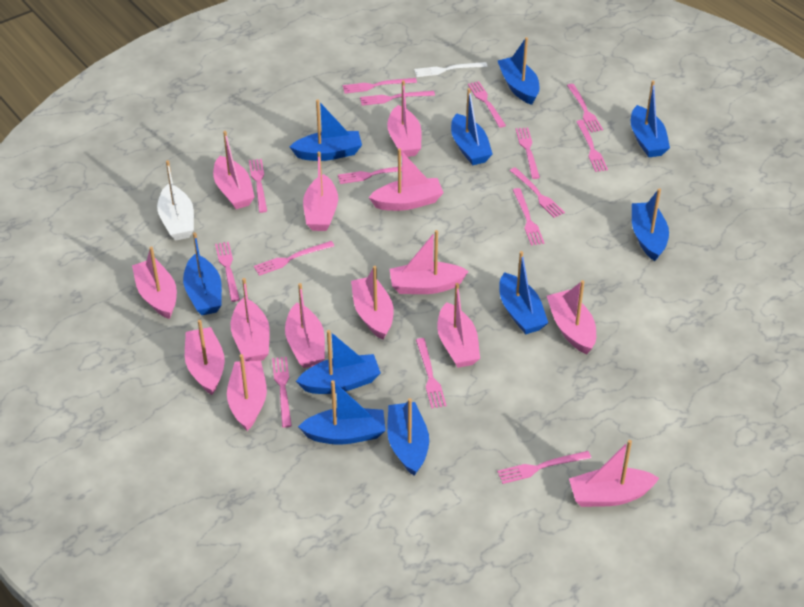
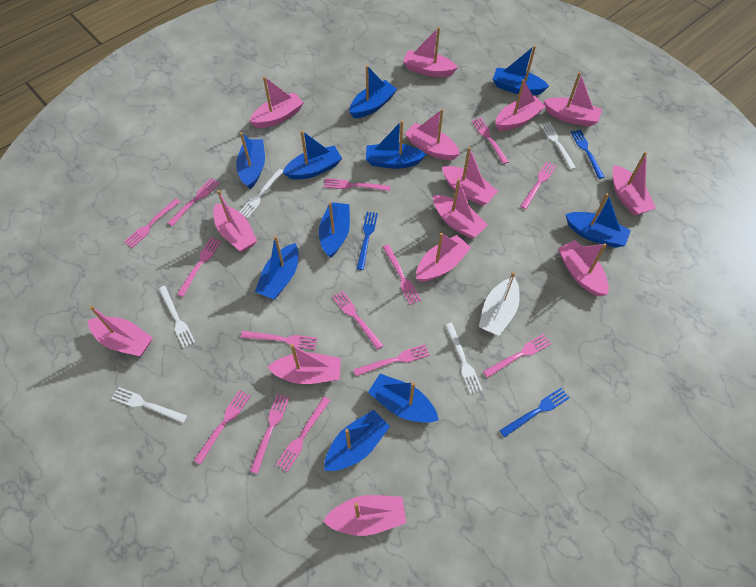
blue fork: none = 0 -> [357,212,378,270] [499,388,569,437] [571,129,604,179] = 3
pink fork: [215,242,240,302] [249,159,267,213] [254,241,334,276] [272,357,292,428] [338,165,416,184] [343,78,417,94] [360,91,435,106] [416,338,446,409] [468,81,506,128] [497,451,591,484] [510,167,565,218] [513,188,544,246] [516,127,540,179] [567,84,603,133] [576,120,608,172] = 15 -> [124,198,181,248] [168,178,220,226] [177,238,221,297] [193,390,251,465] [241,331,317,350] [250,393,290,474] [276,397,331,472] [324,178,390,191] [332,291,384,350] [353,344,430,376] [383,244,421,305] [472,118,509,164] [483,334,551,378] [520,162,556,209] = 14
white fork: [414,62,488,77] = 1 -> [112,387,187,423] [158,286,195,348] [240,168,283,219] [445,323,482,394] [540,122,576,170] = 5

